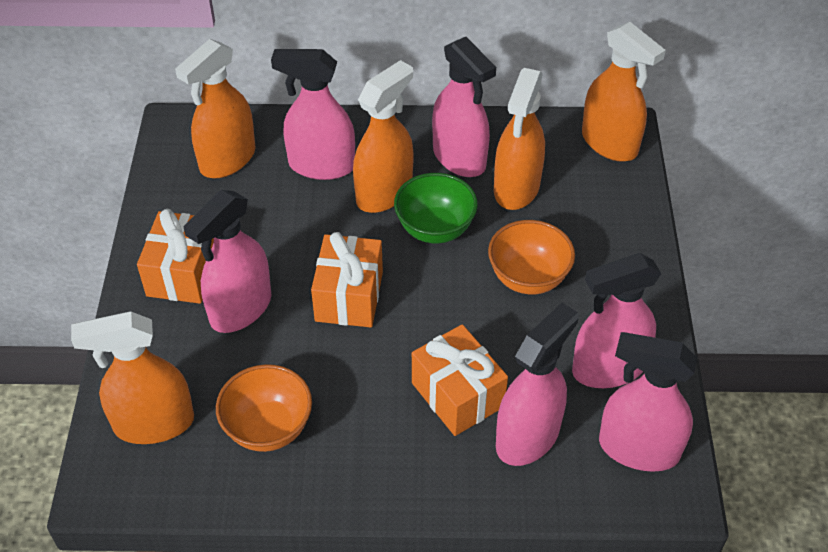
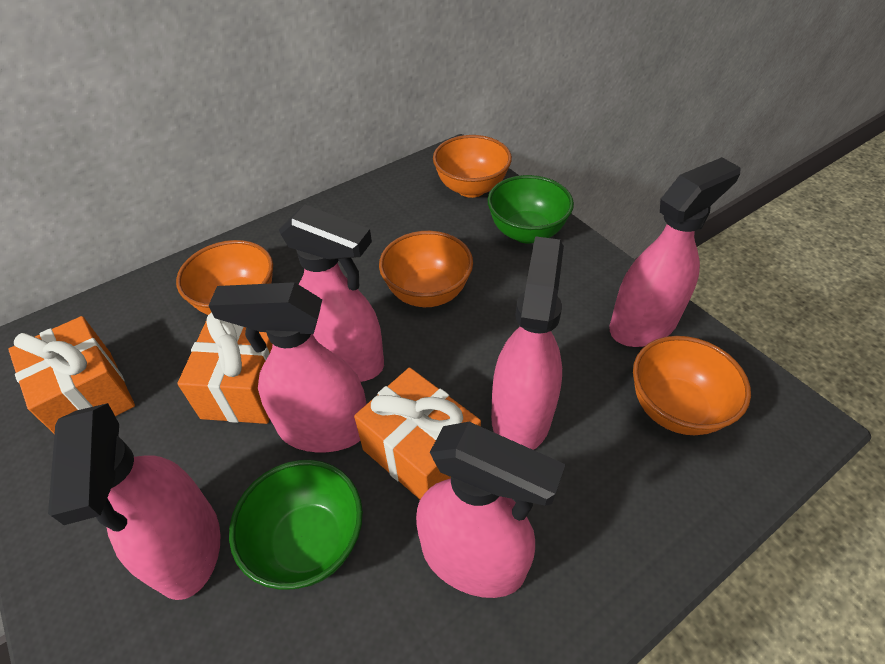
green bowl: [394,173,478,243] = 1 -> [229,460,363,590] [487,175,574,243] = 2
orange bowl: [216,364,312,452] [488,220,575,294] = 2 -> [176,240,273,315] [379,231,473,307] [433,135,512,198] [633,336,751,435] = 4
orange spray bottle: [71,311,194,444] [175,39,256,178] [353,60,414,213] [494,68,545,210] [582,22,666,162] = 5 -> none = 0

